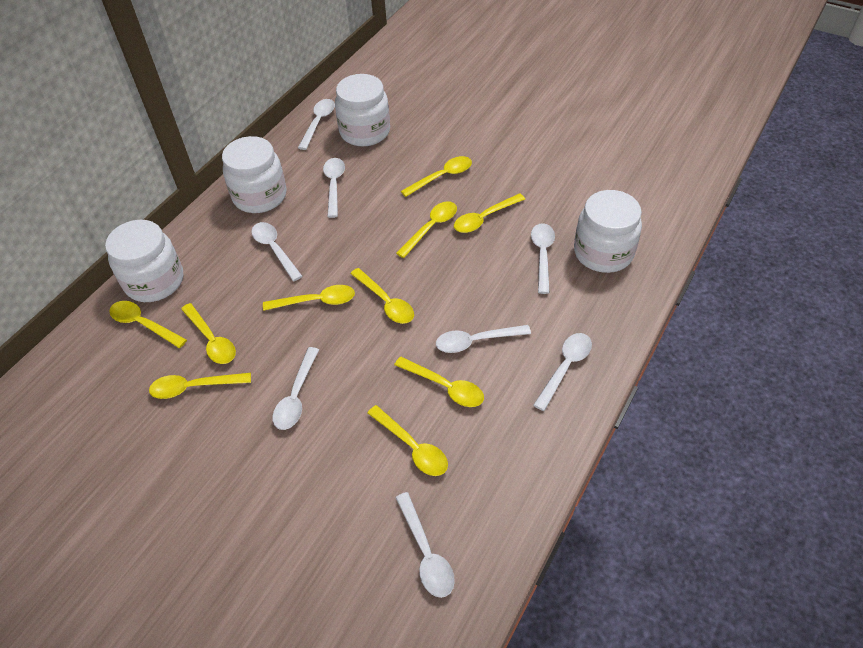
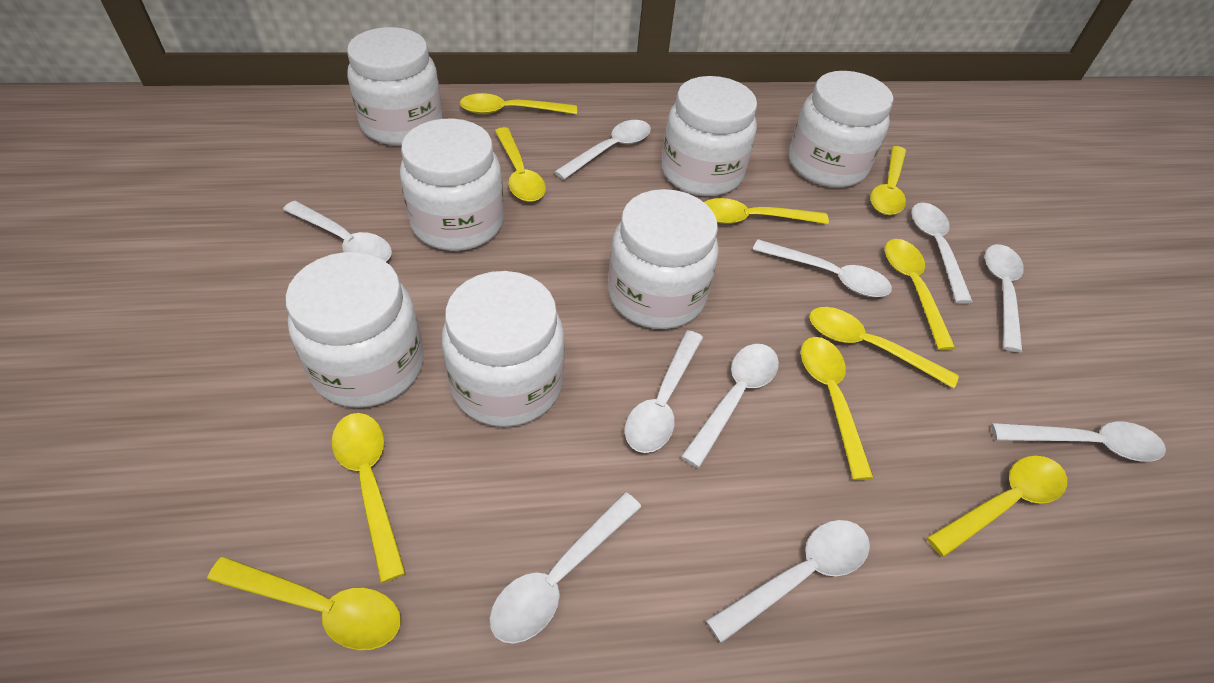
white jar: [105,220,183,302] [222,136,287,213] [335,74,390,146] [574,190,642,273] = 4 -> [285,252,424,408] [347,27,442,146] [400,119,504,251] [442,271,565,427] [609,189,719,329] [662,76,757,196] [789,71,893,188] = 7
white spoon: [251,222,302,281] [273,347,319,430] [298,99,335,150] [323,158,345,218] [395,492,455,598] [436,325,531,353] [531,223,555,294] [533,333,592,411] = 8 -> [283,201,392,262] [490,492,641,644] [554,120,651,180] [625,330,703,453] [681,344,779,468] [706,520,870,643] [753,239,892,297] [911,203,973,304] [985,244,1024,352] [991,422,1166,462] = 10

